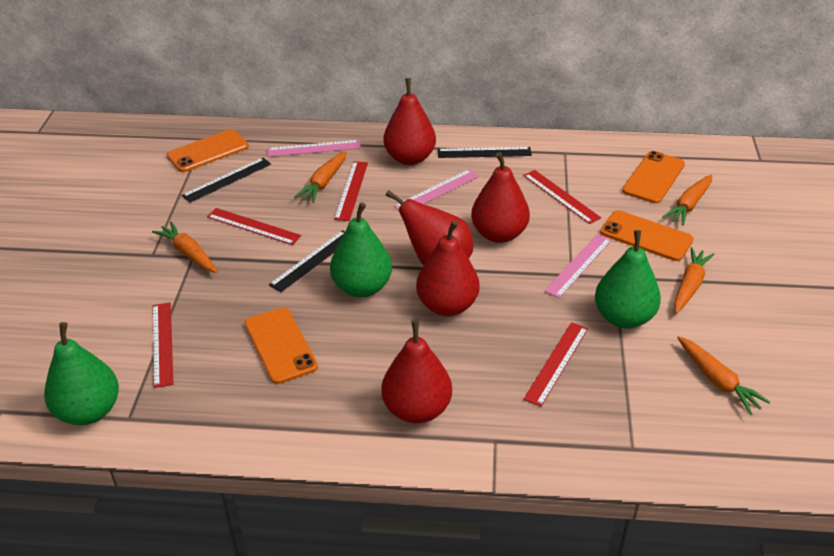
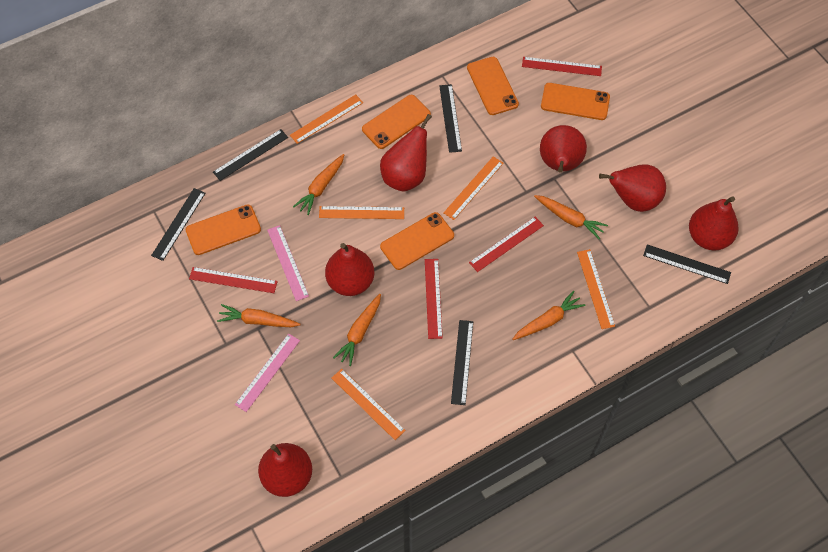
black ruler: [182,158,271,203] [269,230,345,292] [438,147,532,158] = 3 -> [151,188,205,261] [213,129,288,181] [439,84,462,153] [451,320,473,405] [643,245,731,284] = 5
green pear: [44,322,119,425] [330,202,392,297] [595,230,661,329] = 3 -> none = 0
orange phone: [167,129,249,172] [245,307,318,384] [600,210,694,261] [622,151,685,204] = 4 -> [185,204,261,255] [362,95,431,149] [380,212,454,270] [467,57,519,115] [541,83,610,120] = 5
orange ruler: none = 0 -> [290,94,363,144] [319,206,404,219] [332,369,406,440] [443,156,504,220] [577,249,615,329] = 5
pink ruler: [268,140,361,157] [394,169,479,210] [544,234,612,298] = 3 -> [235,334,300,412] [267,225,309,301] = 2
red pear: [381,320,452,423] [383,78,436,165] [385,190,473,265] [416,221,480,316] [471,152,530,243] = 5 -> [258,443,312,497] [325,243,374,296] [380,114,432,192] [540,125,587,173] [599,164,666,212] [689,196,739,251] = 6
red ruler: [152,303,173,388] [207,208,301,245] [334,161,368,221] [523,170,601,224] [523,322,588,407] = 5 -> [189,267,278,293] [425,259,443,339] [469,217,544,272] [522,57,602,76] = 4

